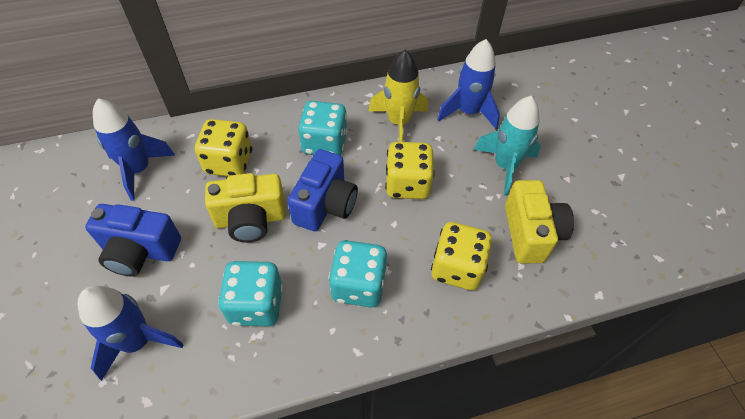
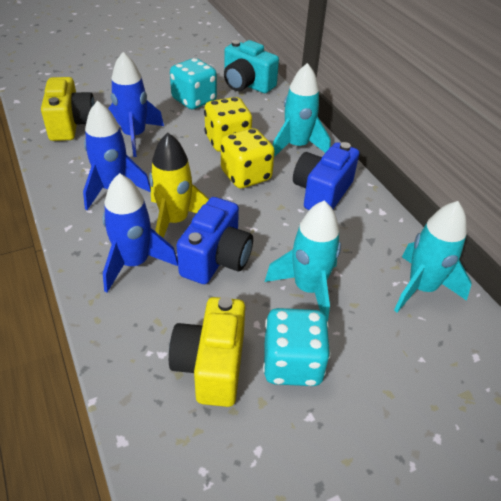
turquoise camera: none = 0 -> [224,40,279,93] = 1
turquoise dice: [218,261,283,326] [298,101,348,155] [329,240,387,307] = 3 -> [170,58,217,109] [263,308,331,386] = 2
turquoise rocket: [474,96,541,196] = 1 -> [265,200,341,322] [273,63,331,157] [394,201,471,313] = 3
yellow dice: [195,119,252,176] [385,142,435,199] [431,222,492,290] = 3 -> [204,97,252,152] [221,128,275,188] = 2

